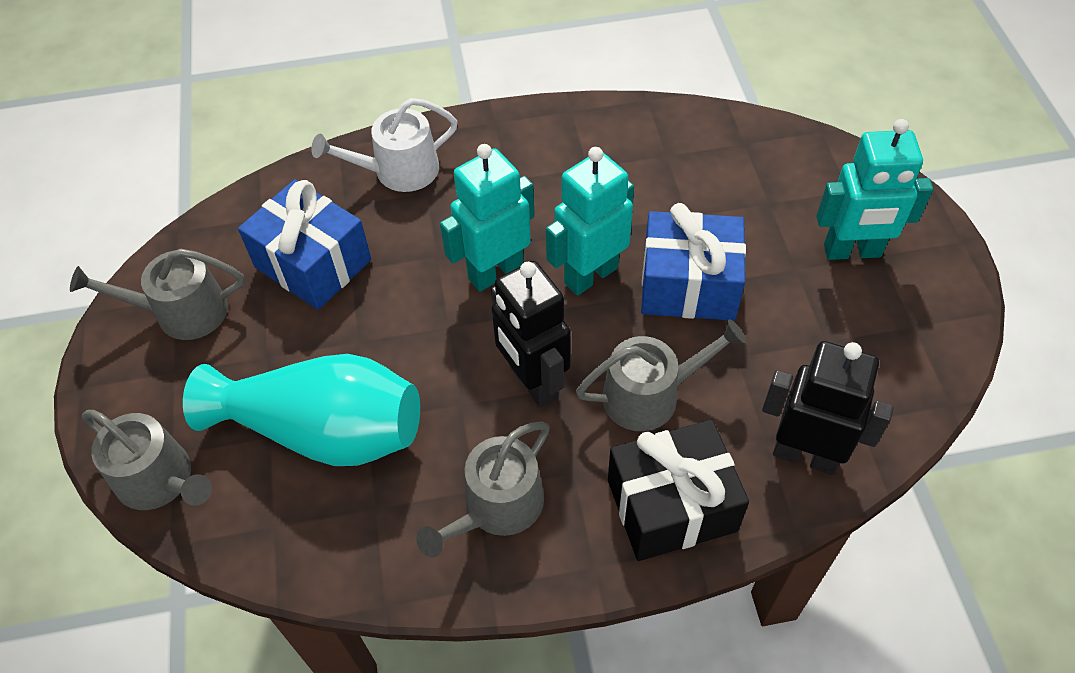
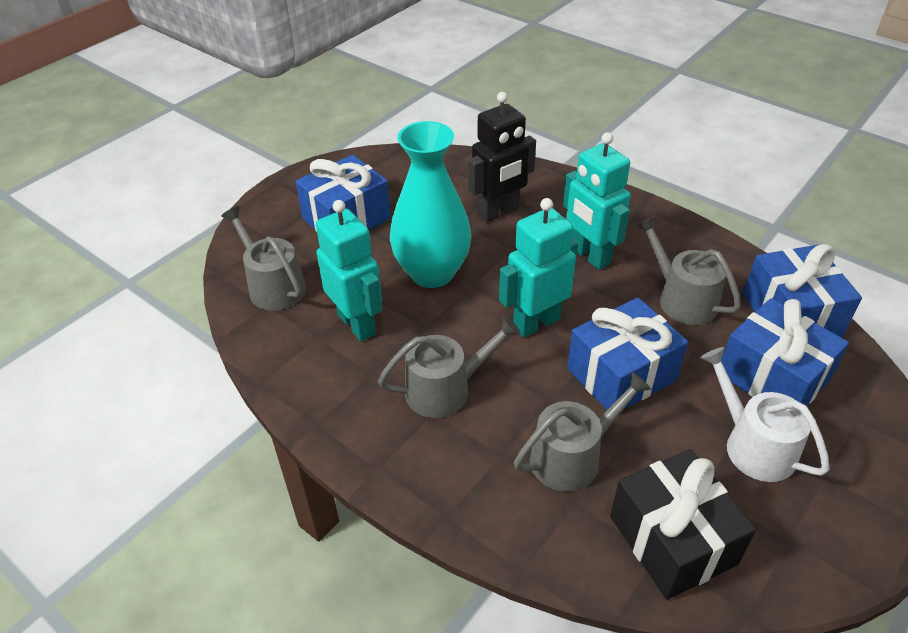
black robot: [491,261,571,408] [762,341,894,475] = 2 -> [468,92,536,223] = 1
blue gift: [238,179,371,310] [641,203,746,321] = 2 -> [295,155,391,232] [567,297,688,411] [721,298,849,406] [743,244,862,337] = 4

